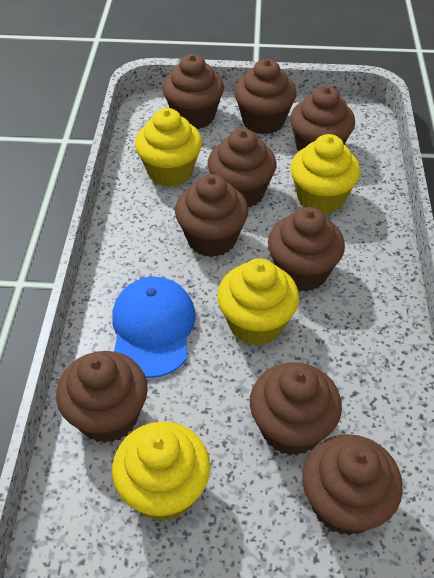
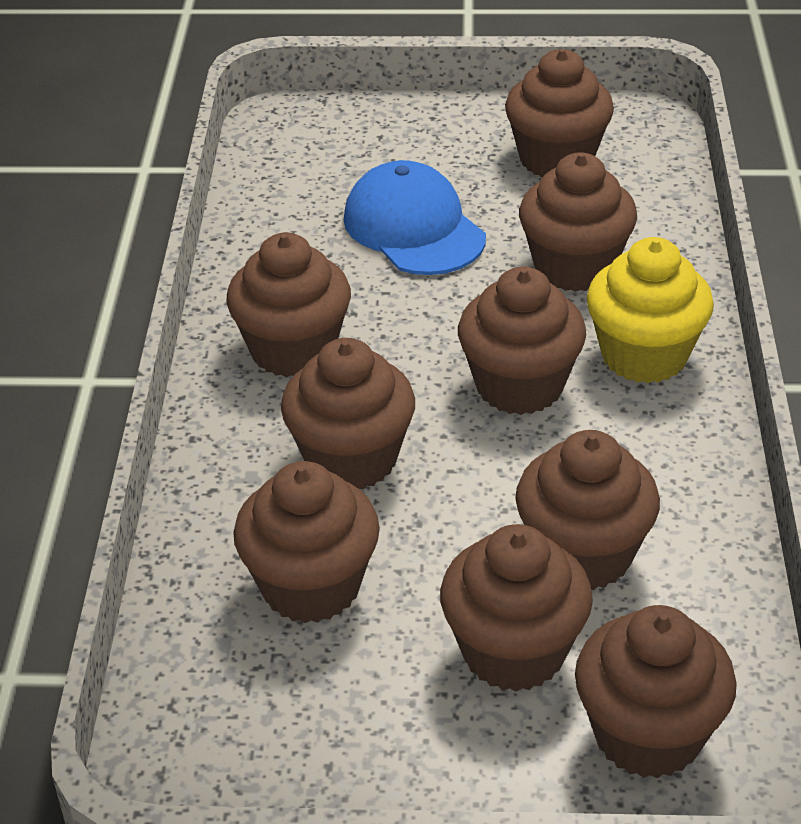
yellow cupcake: [112,421,210,521] [135,108,202,187] [217,258,299,346] [290,134,360,215] = 4 -> [587,237,714,383] = 1

